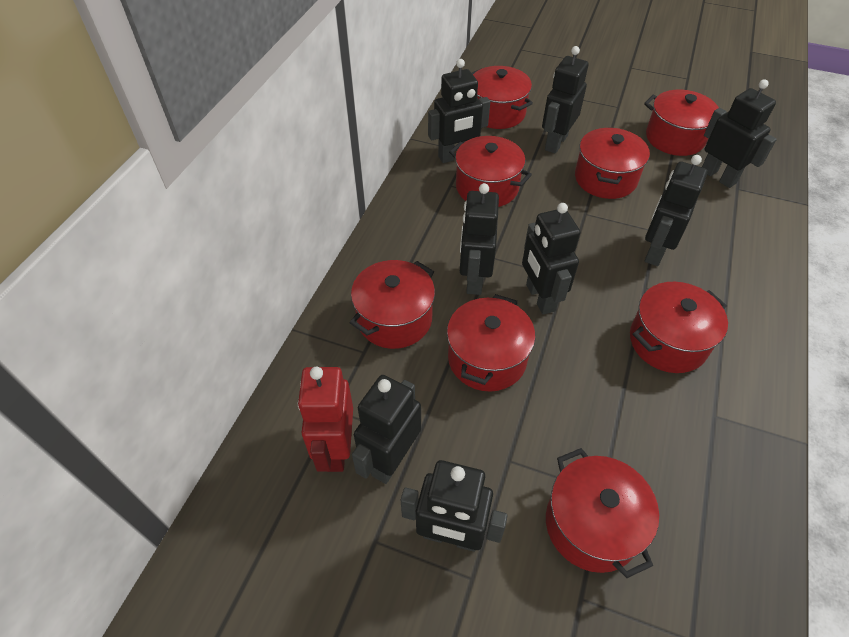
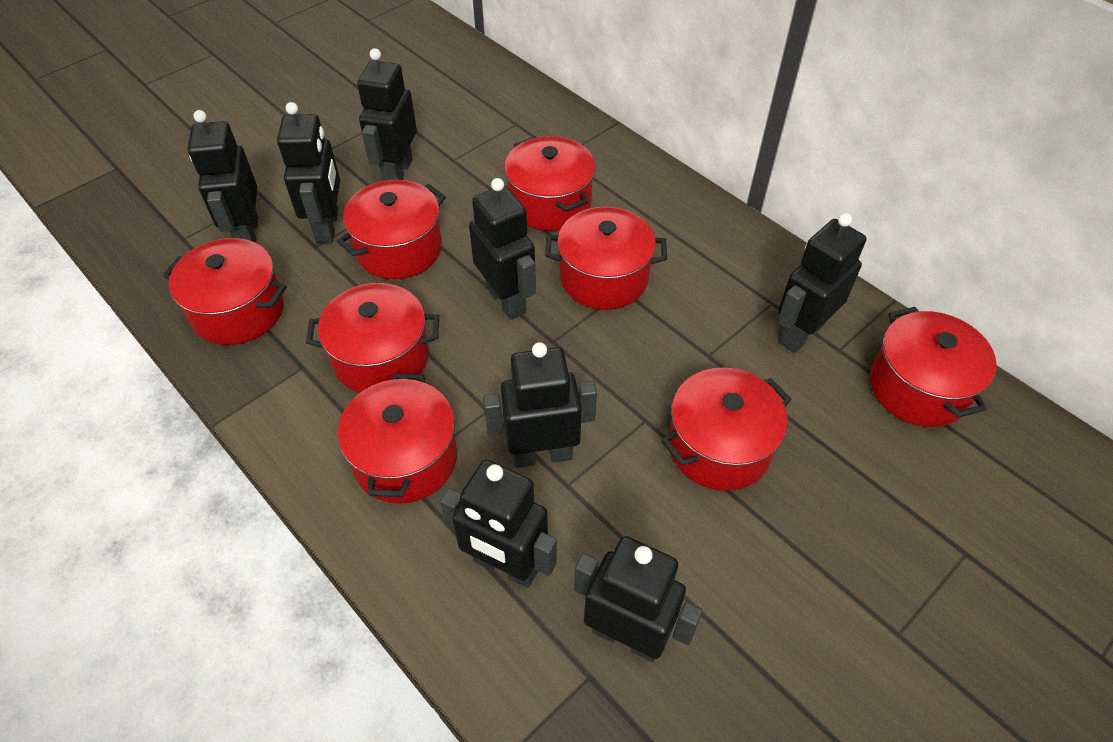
red robot: [298,367,353,472] = 1 -> none = 0

